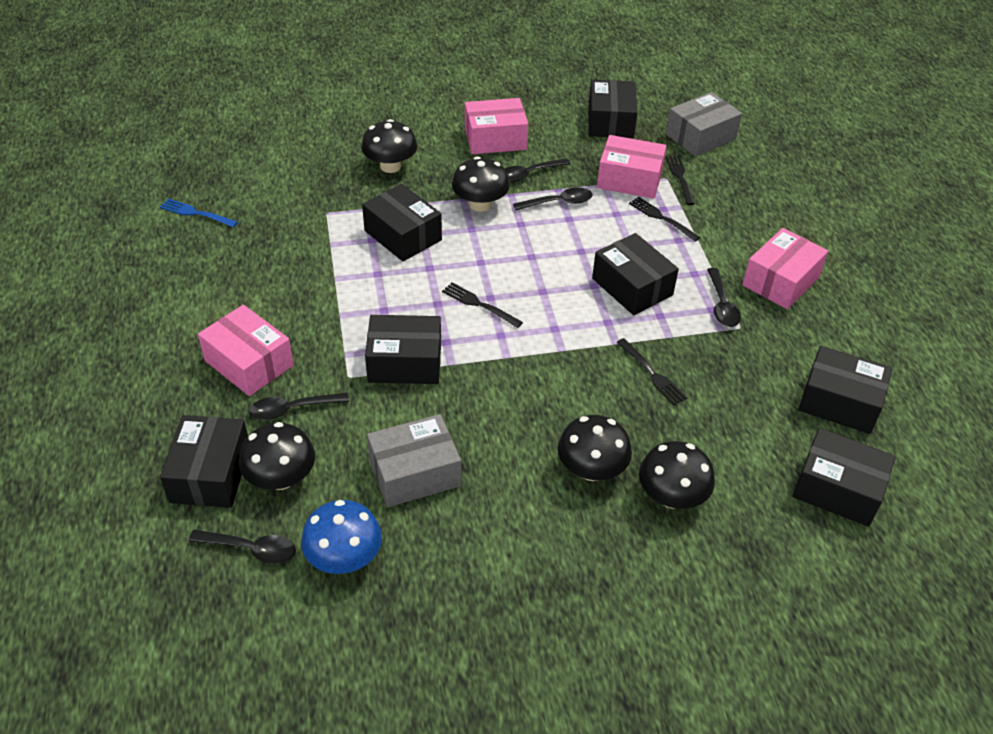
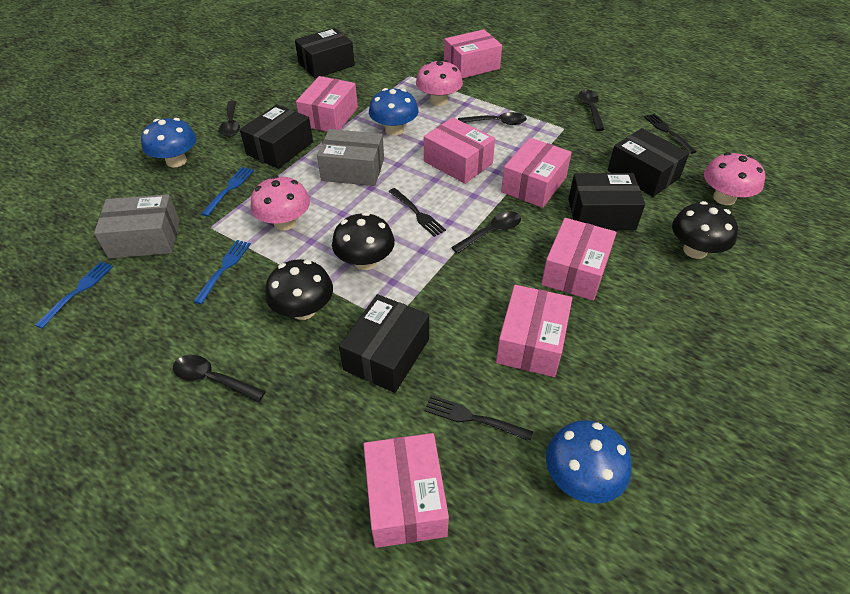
black box: [160,415,248,508] [362,184,442,261] [365,315,441,384] [588,79,638,138] [592,233,679,315] [793,428,896,527] [798,346,892,434] = 7 -> [240,104,313,169] [295,28,355,78] [339,294,429,393] [568,173,645,230] [608,128,689,197] = 5
black fork: [442,283,523,328] [616,338,687,406] [629,197,700,241] [665,155,695,205] = 4 -> [389,188,446,237] [424,395,533,441] [644,114,697,154] = 3
black mushroom: [239,422,315,490] [361,119,418,173] [452,156,510,212] [558,415,632,481] [639,441,715,509] = 5 -> [265,259,333,320] [332,212,395,270] [672,201,738,259] = 3
blue fork: [160,198,238,227] = 1 -> [35,261,113,329] [193,240,251,304] [201,167,254,216] = 3
blue mushroom: [301,500,382,574] = 1 -> [141,118,197,168] [369,88,419,136] [546,420,632,504] = 3
pink box: [198,305,294,396] [465,98,528,154] [597,135,666,199] [742,228,828,309] = 4 -> [296,76,358,132] [363,433,449,548] [424,118,495,184] [444,29,502,79] [496,285,572,377] [501,138,572,208] [541,218,616,301] = 7
pink mushroom: none = 0 -> [251,176,310,231] [416,60,463,106] [704,152,765,205] = 3

